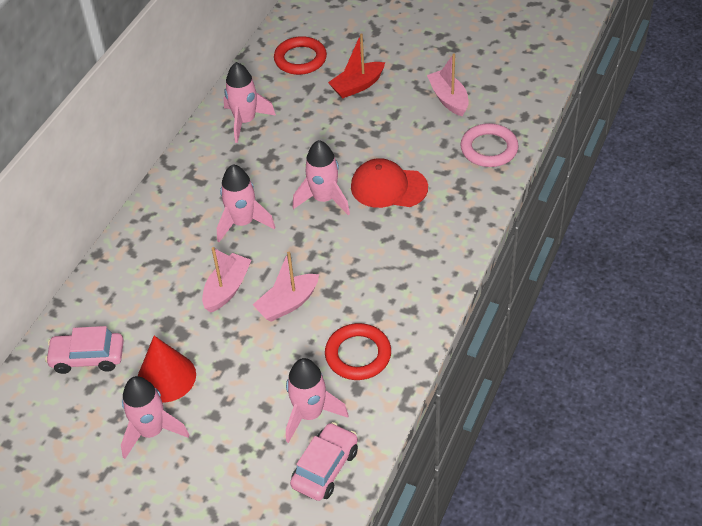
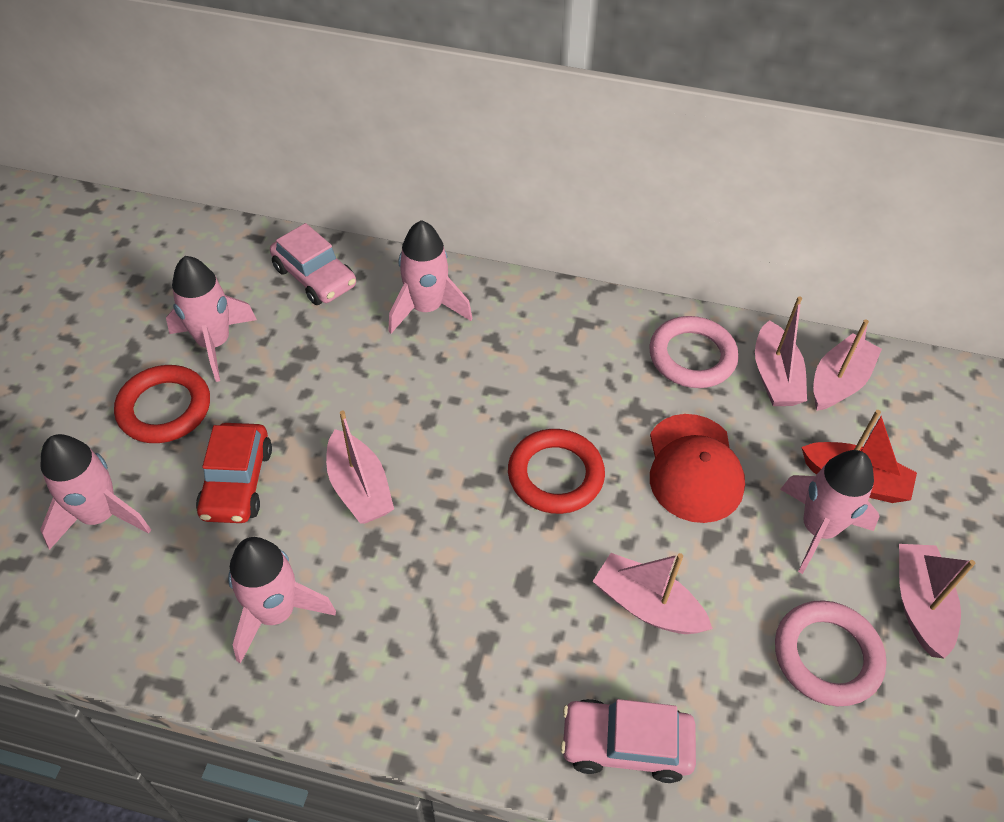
pink boat: [202,247,252,313] [253,252,319,322] [427,54,469,116] = 3 -> [326,410,394,524] [593,553,713,634] [755,296,807,406] [813,319,882,411] [899,544,975,659] = 5
pink ring: [460,123,519,167] = 1 -> [649,316,739,388] [775,600,886,706] = 2
red car: none = 0 -> [196,423,272,523] = 1
red cone: [138,336,196,403] = 1 -> none = 0

